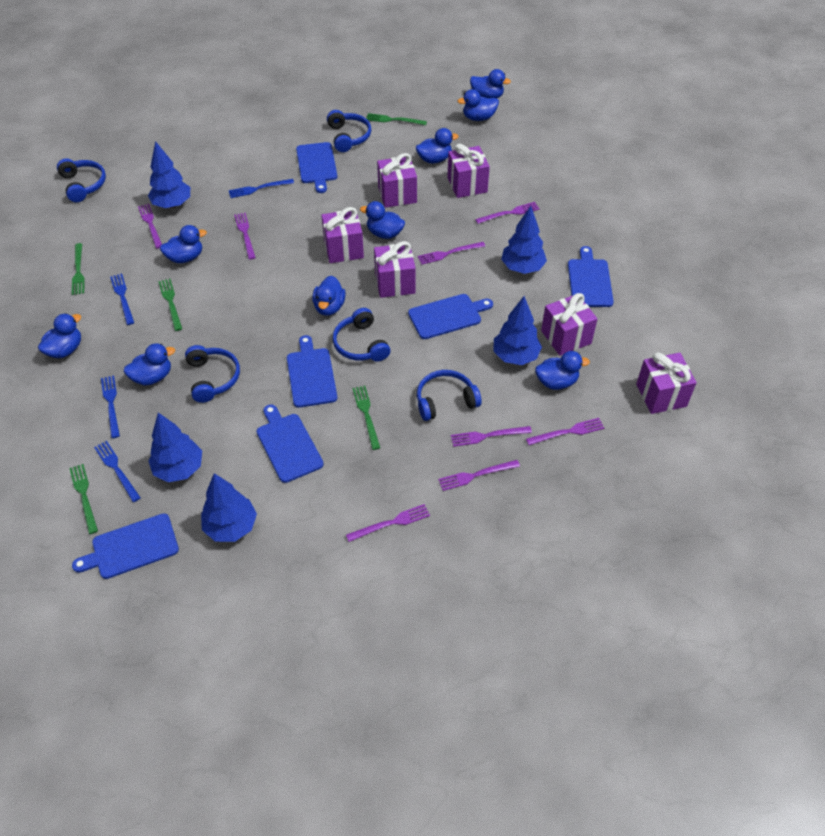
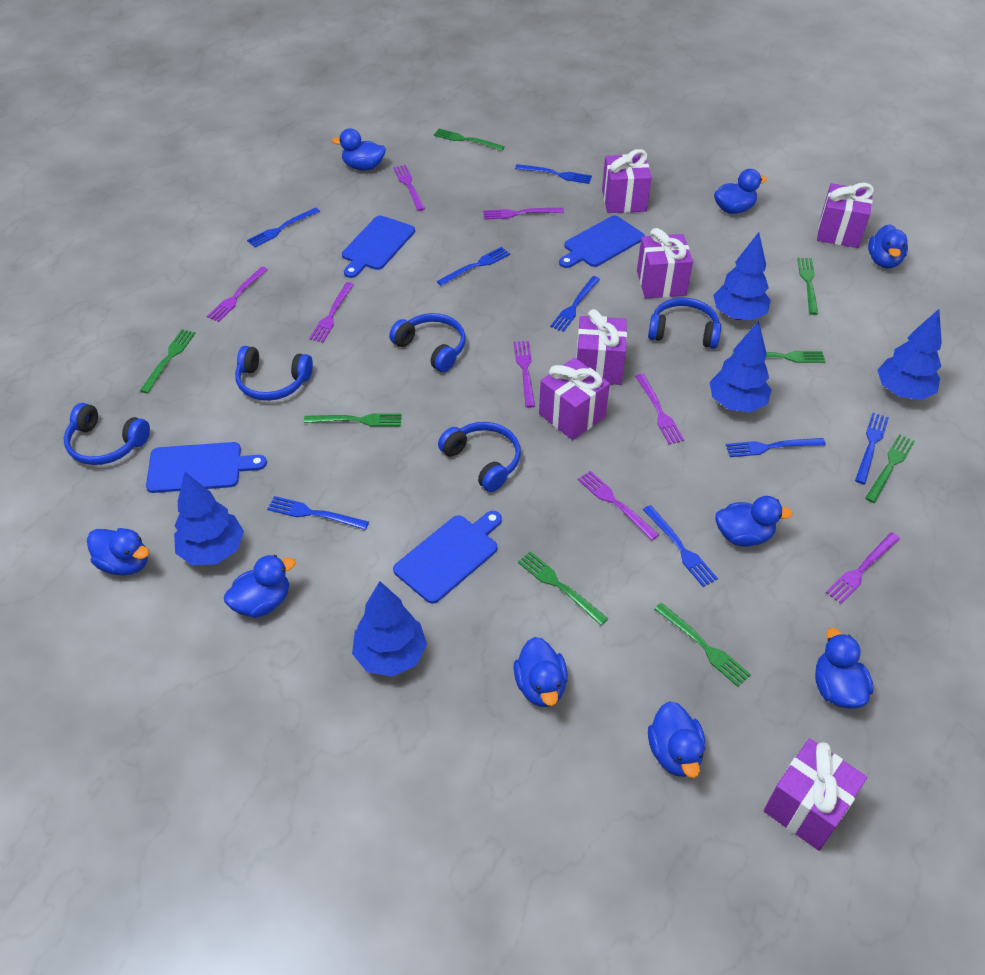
blue cutting board: [72,513,179,579] [257,404,324,483] [287,335,337,408] [296,142,337,193] [408,294,493,339] [568,246,614,307] = 6 -> [146,442,267,493] [342,215,415,278] [393,511,502,604] [559,216,645,268] = 4
blue fork: [94,441,141,502] [101,375,120,438] [110,274,134,325] [229,179,294,198] = 4 -> [247,208,320,247] [267,496,369,530] [437,247,510,286] [515,164,592,184] [550,276,600,332] [642,505,718,587] [726,438,826,457] [855,413,889,484] = 8
green fork: [69,464,98,534] [72,243,85,295] [159,279,182,331] [353,386,380,450] [366,113,427,125] = 5 -> [140,329,195,393] [304,413,402,427] [433,129,505,151] [518,551,608,625] [654,603,751,687] [732,351,825,363] [797,258,818,315] [865,434,915,503] = 8

